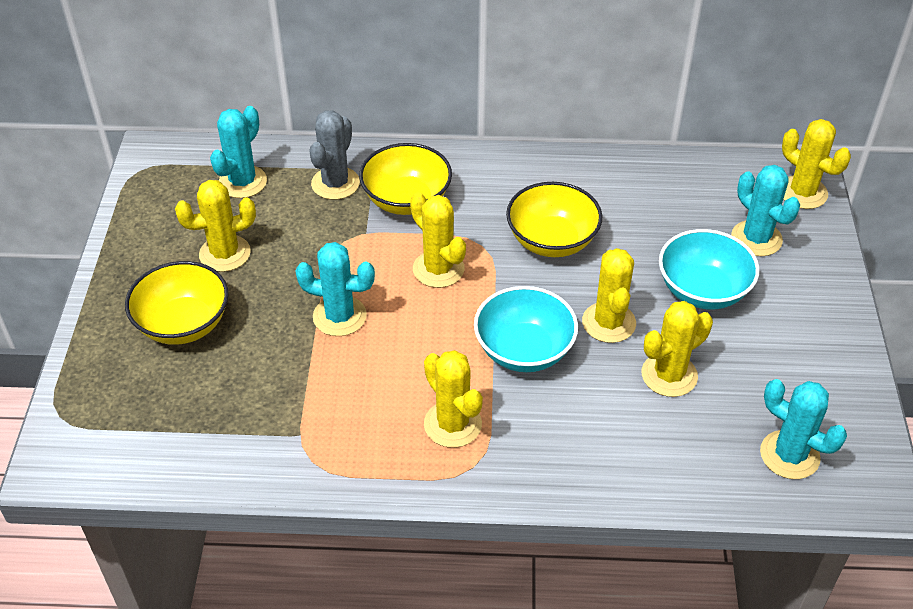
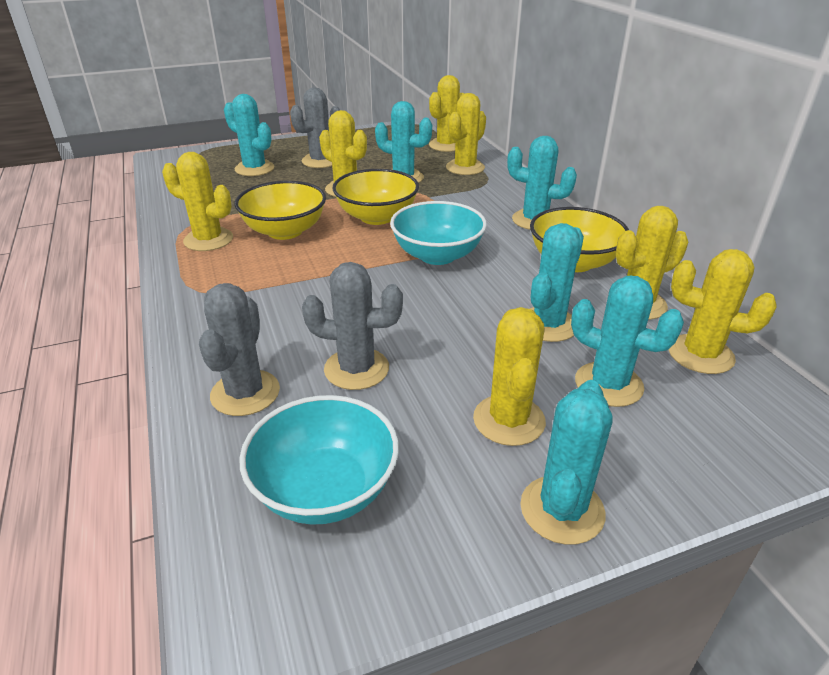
grey cactus: [309,110,360,200] = 1 -> [199,283,280,416] [290,88,340,168] [302,262,403,390] = 3
turquoise cactus: [210,106,267,198] [296,242,375,336] [731,165,800,256] [760,379,847,479] = 4 -> [224,94,275,176] [375,101,432,183] [507,136,577,230] [520,380,612,545] [529,223,584,342] [571,276,684,407] = 6
yellow cactus: [175,180,256,272] [410,192,466,288] [424,350,483,448] [582,248,636,343] [642,301,713,397] [782,119,851,209] = 6 -> [162,152,233,251] [319,110,367,197] [429,75,464,152] [446,93,486,175] [473,307,546,446] [616,206,688,320] [668,249,776,374] = 7

